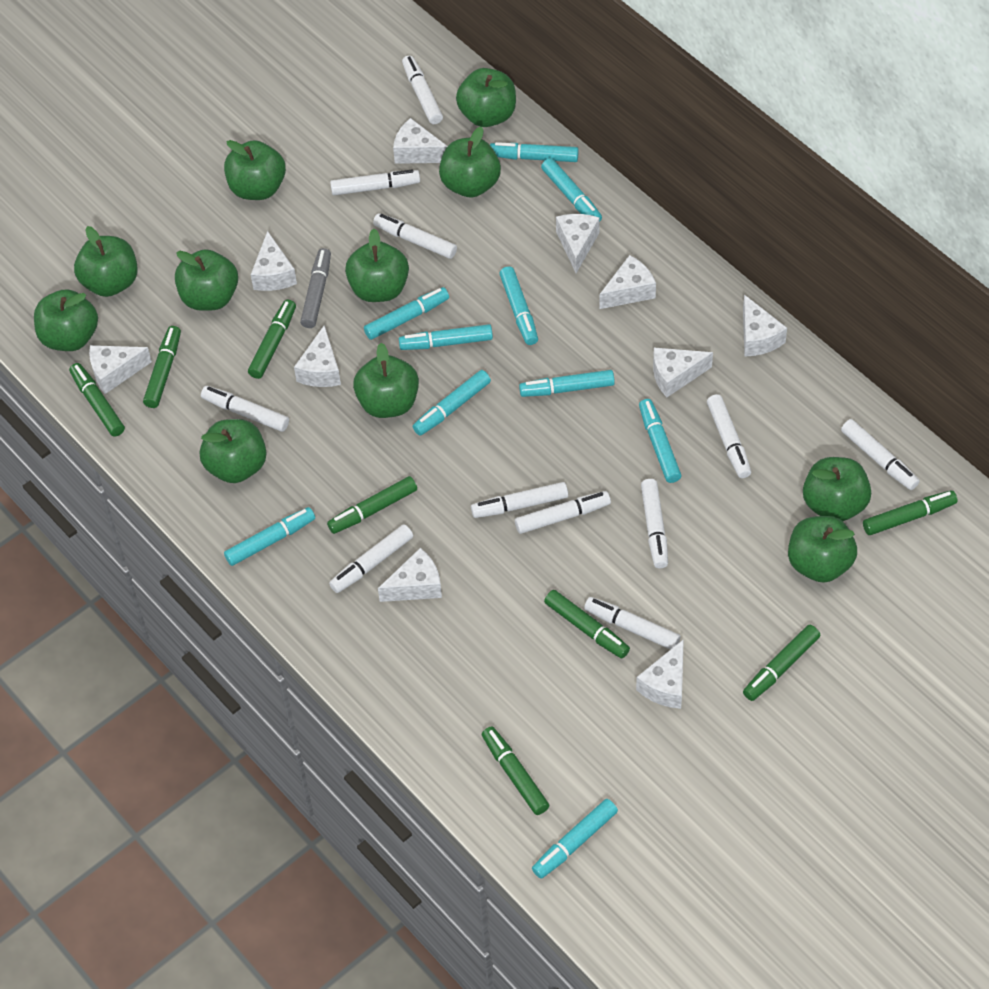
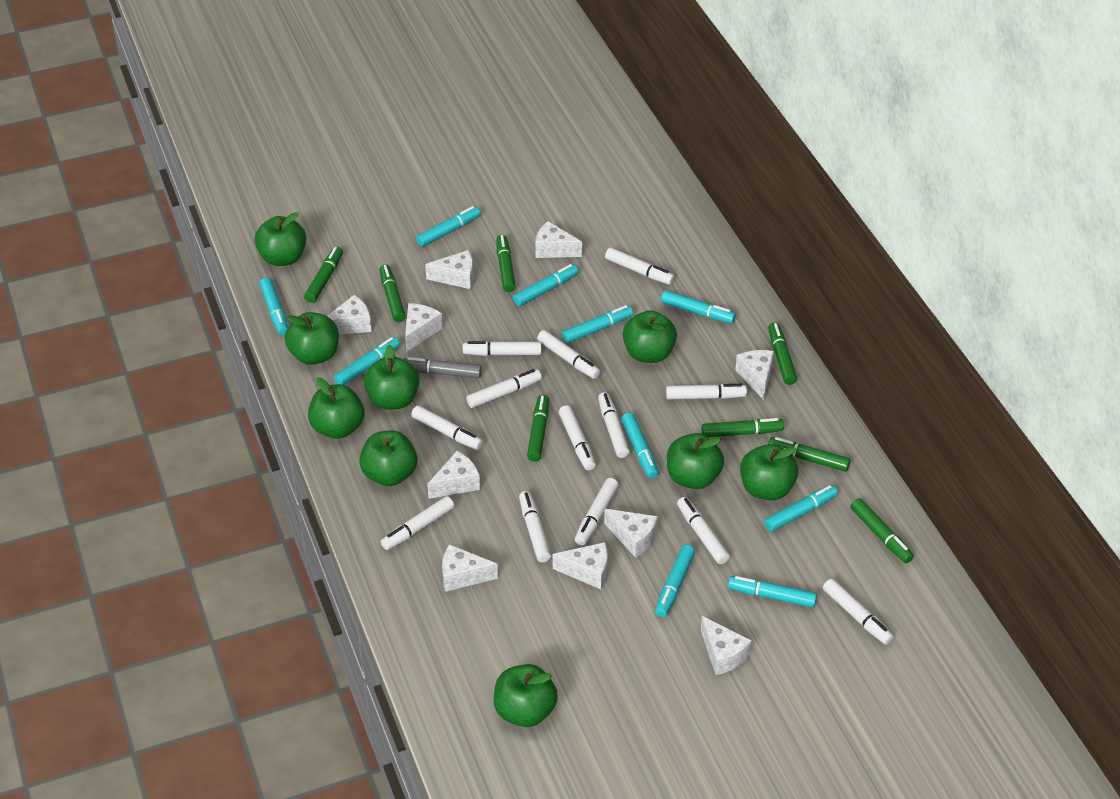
green apple: [34,289,98,351] [74,226,138,297] [175,249,238,311] [200,419,267,483] [224,140,286,200] [345,229,409,302] [353,343,419,418] [439,127,501,198] [456,68,516,127] [788,516,857,583] [803,457,871,521] = 11 -> [254,212,306,266] [285,312,339,365] [308,378,364,439] [359,431,417,486] [364,344,420,410] [494,664,558,727] [623,310,677,363] [667,433,724,489] [740,444,798,500] = 9
white marker: [201,386,289,432] [329,524,413,593] [330,169,420,195] [373,213,457,259] [402,55,443,124] [471,482,568,518] [515,491,611,534] [584,597,680,650] [641,479,668,568] [707,394,751,478] [841,419,920,490] = 11 -> [381,496,454,550] [412,405,483,450] [463,341,541,356] [466,369,542,408] [519,491,551,563] [537,330,600,379] [559,405,596,471] [575,478,619,545] [598,392,630,458] [605,248,674,285] [666,384,747,399] [677,497,730,564] [823,579,894,645] = 13

